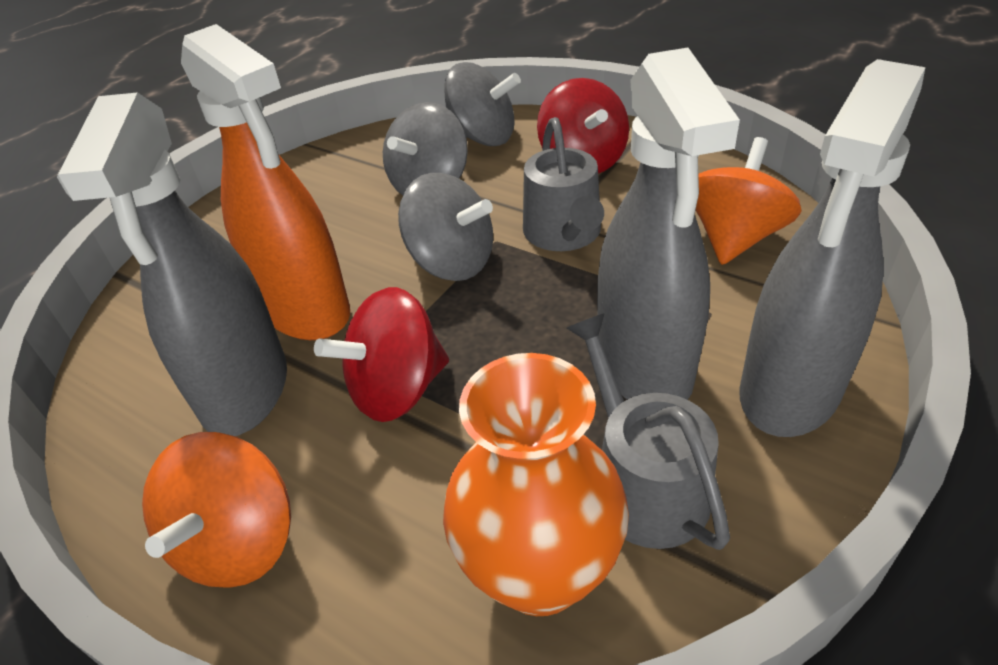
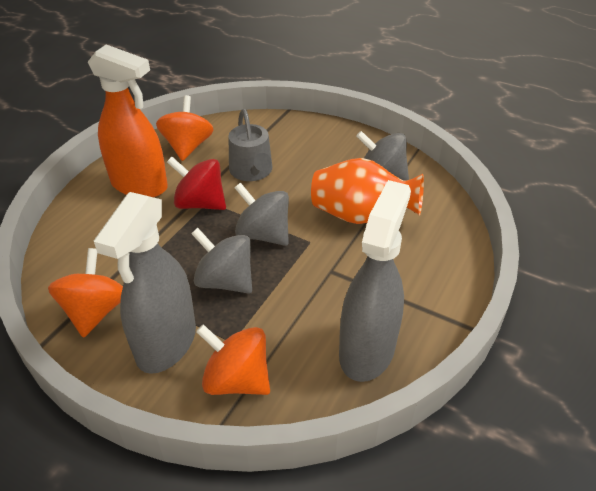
grey spray bottle: [57,92,287,436] [597,48,740,400] [739,59,925,437] = 3 -> [94,192,196,374] [339,180,411,382] = 2
grey watering can: [523,117,604,251] [566,313,730,550] = 2 -> [228,109,272,181] = 1
orange spinning top: [142,432,291,588] [695,137,802,265] = 2 -> [48,248,123,338] [156,95,214,161] [196,324,270,395] = 3
red spinning top: [314,287,449,422] [537,78,629,174] = 2 -> [167,157,226,210] = 1

